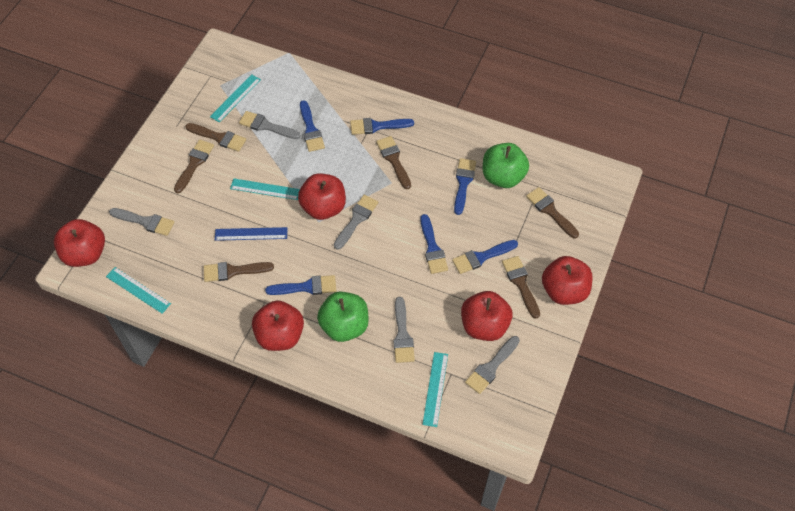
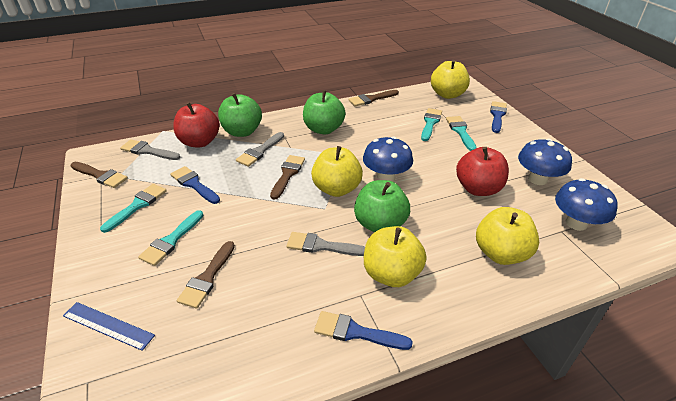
blue brush: [265,275,336,295] [300,100,325,152] [350,118,414,135] [420,214,448,274] [452,240,518,274] [454,158,476,215] = 6 -> [171,166,220,204] [314,311,413,350] [490,101,507,133] = 3
blue mushroom: none = 0 -> [363,136,413,182] [518,138,572,185] [555,178,618,231] = 3
brown brush: [174,140,214,193] [186,123,246,152] [204,262,274,282] [376,136,411,189] [502,256,540,319] [526,187,579,238] = 6 -> [70,162,128,188] [177,241,235,309] [270,155,305,200] [349,90,399,107] = 4
green apple: [317,291,369,342] [483,143,529,188] = 2 -> [218,93,262,137] [303,90,345,134] [354,180,410,232] = 3
grey brush: [109,208,175,236] [239,111,301,139] [334,195,378,250] [393,297,415,363] [465,336,520,394] = 5 -> [120,139,180,160] [236,132,284,167] [286,232,365,256] = 3
red apple: [54,219,105,267] [252,300,304,351] [298,173,346,220] [461,291,512,341] [542,256,593,305] = 5 -> [173,102,220,147] [456,147,509,196] = 2
turquoise brush: none = 0 -> [100,184,167,233] [138,210,204,266] [421,108,442,141] [446,116,477,151] = 4
turquoise ruler: [106,267,171,314] [210,74,261,122] [230,179,300,200] [422,352,448,427] = 4 -> none = 0
yellow apple: none = 0 -> [311,146,363,197] [364,226,427,287] [431,60,470,99] [476,207,539,265] = 4

